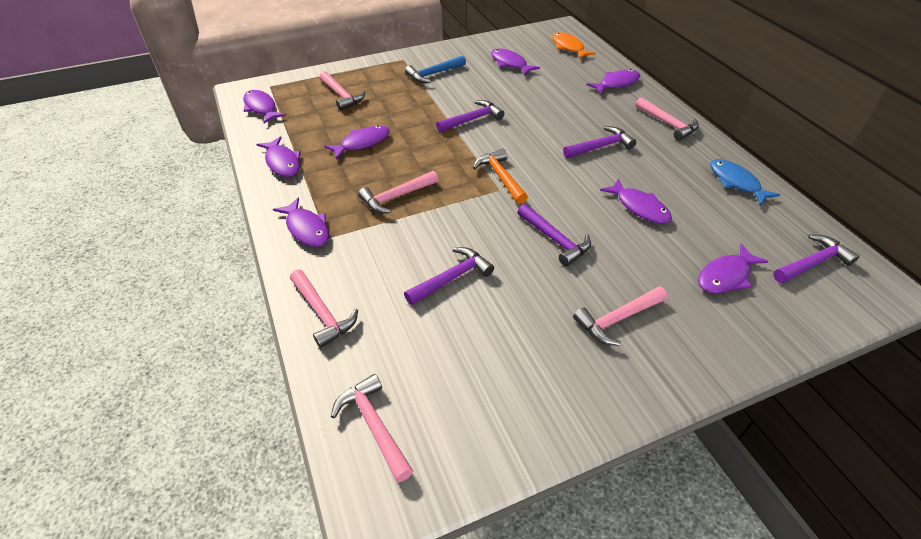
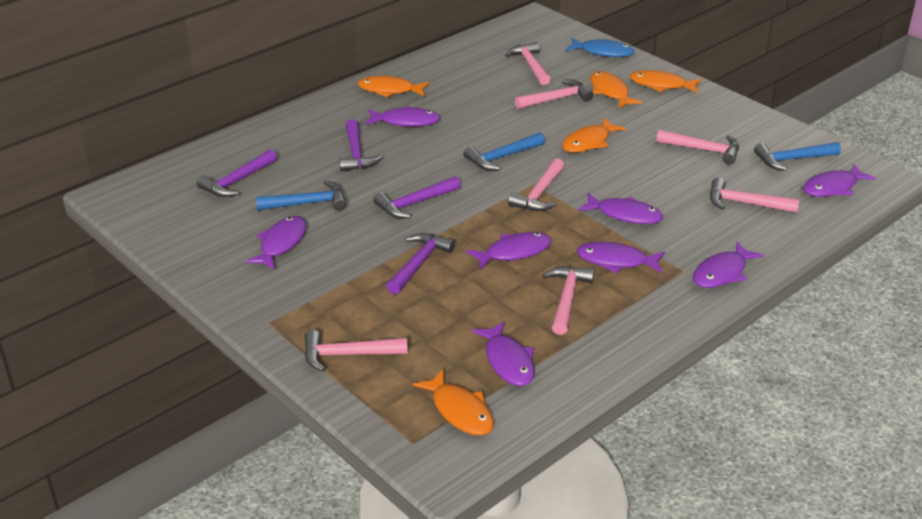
blue hammer: [405,55,466,83] = 1 -> [256,181,347,211] [464,132,545,171] [754,142,841,171] = 3
orange fish: [552,32,596,59] = 1 -> [358,76,430,97] [413,369,494,436] [562,118,626,153] [590,71,642,108] [630,70,702,93] = 5
orange hammer: [473,149,528,204] = 1 -> none = 0
pink hammer: [290,269,358,348] [319,71,365,110] [331,374,413,483] [358,171,438,213] [573,286,667,346] [636,97,699,141] = 6 -> [305,330,408,372] [505,42,551,85] [508,158,564,211] [515,79,593,109] [543,266,594,335] [656,130,739,165] [710,177,799,213] = 7
purple hammer: [404,247,494,305] [436,100,505,132] [517,204,591,266] [563,126,636,158] [773,234,860,283] = 5 -> [197,149,277,197] [339,119,383,172] [373,176,461,218] [386,233,455,294] = 4

